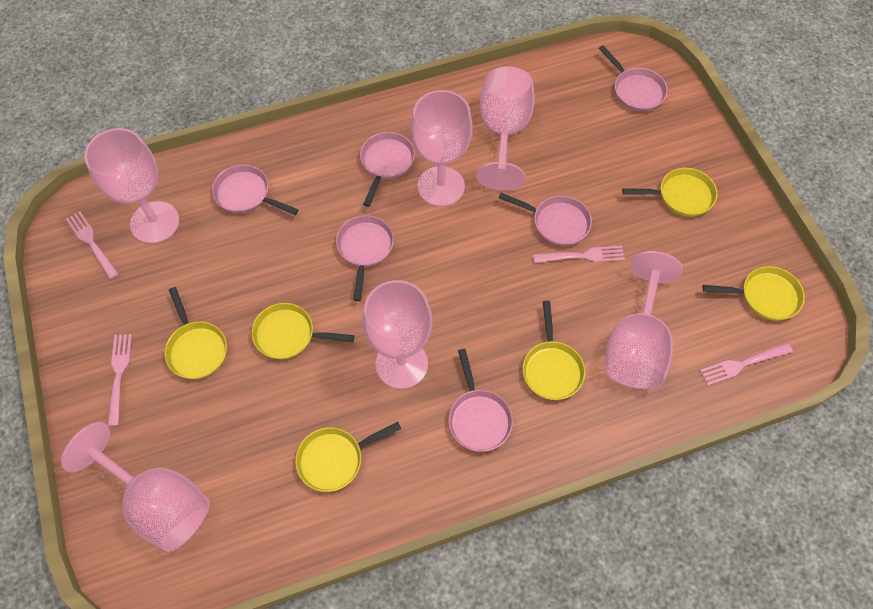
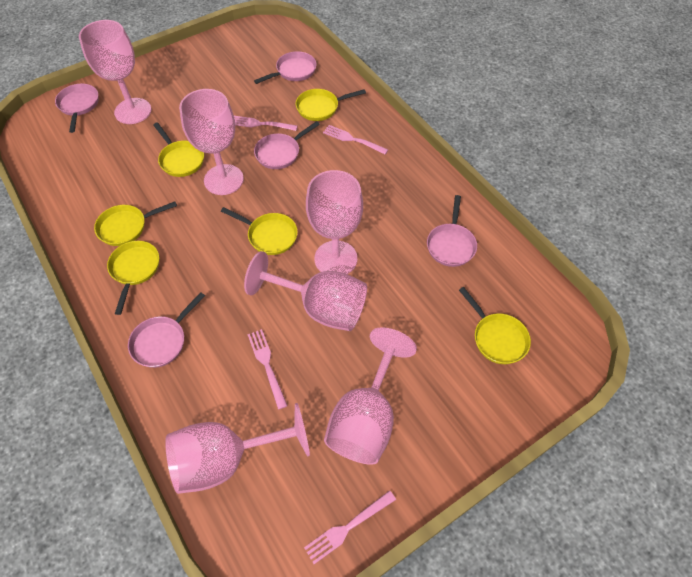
pink pan: [212,165,298,215] [336,215,394,301] [360,132,415,207] [448,349,513,452] [499,193,592,246] [598,45,668,112] = 6 -> [55,84,99,133] [128,292,205,368] [254,51,317,84] [254,121,320,169] [427,195,477,267] = 5

